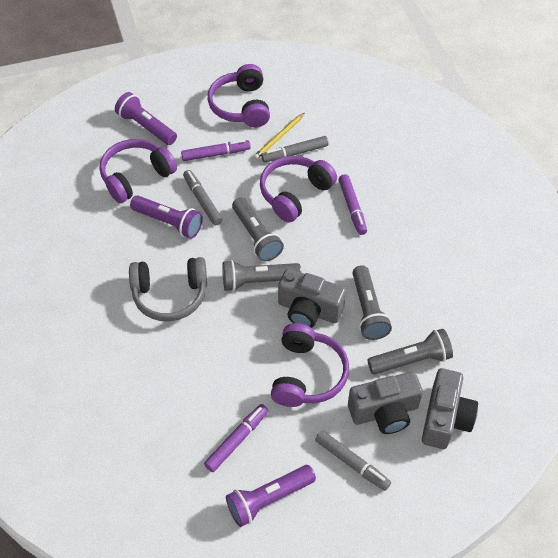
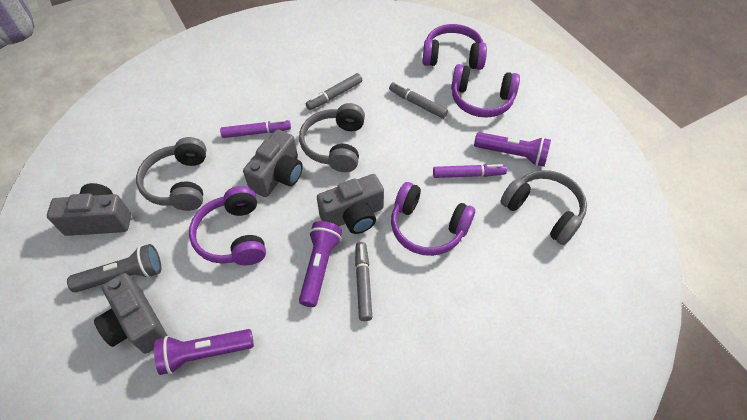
grey camera: [278,269,346,328] [348,372,423,434] [422,368,478,449] = 3 -> [47,183,131,236] [94,273,168,354] [243,129,303,197] [317,174,384,234] = 4
grey flashlight: [222,260,301,291] [232,198,284,261] [353,265,392,340] [368,329,453,374] = 4 -> [67,244,161,292] = 1
grey headphones: [129,257,207,321] = 1 -> [136,137,206,211] [299,103,365,172] [500,170,587,245] = 3
purple marker: [181,140,251,161] [204,404,268,472] [339,174,367,235] = 3 -> [220,120,291,138] [433,164,507,178] = 2
yellow pencil: [254,113,305,159] = 1 -> none = 0

